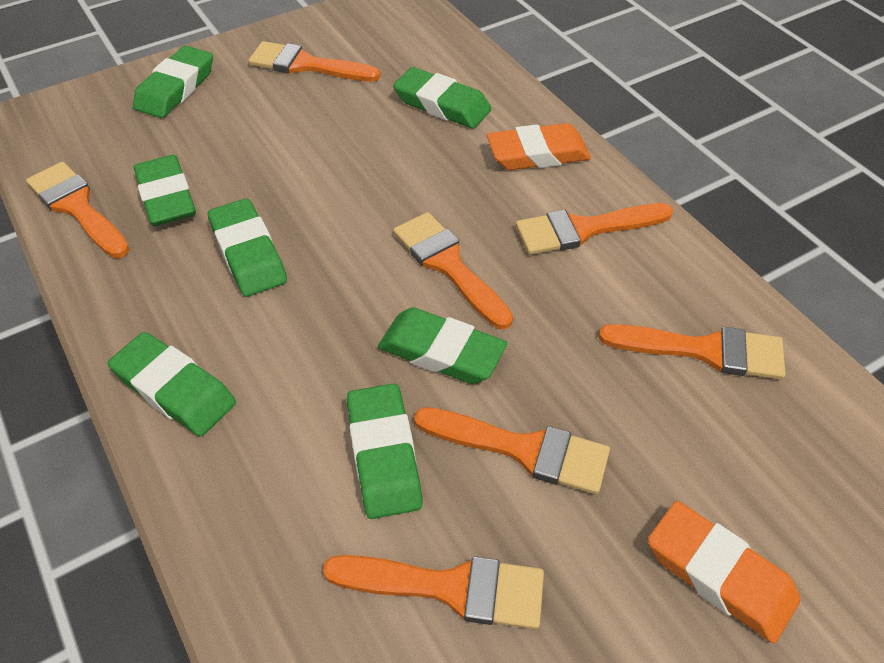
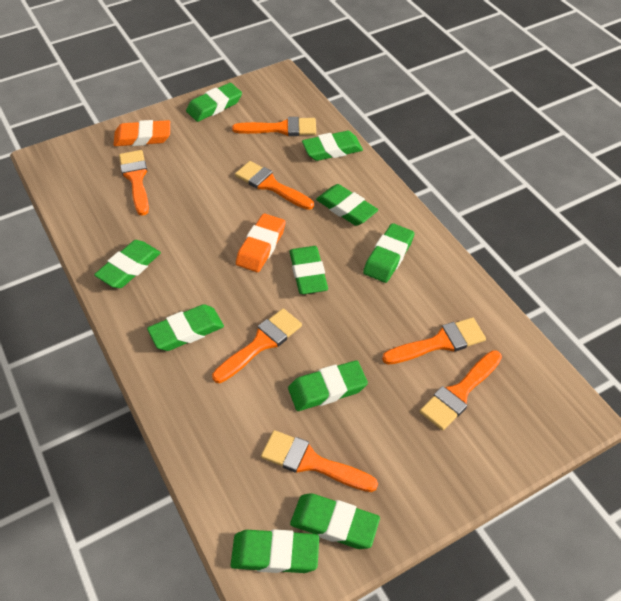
green eraser: [108,332,236,436] [133,46,213,118] [134,155,196,226] [208,198,287,297] [347,383,423,519] [378,307,507,384] [393,67,491,129] = 7 -> [94,240,161,288] [147,304,224,351] [186,83,242,122] [231,529,319,573] [288,360,368,411] [290,246,328,294] [290,493,380,549] [302,131,363,161] [316,184,378,226] [363,223,414,283] = 10

